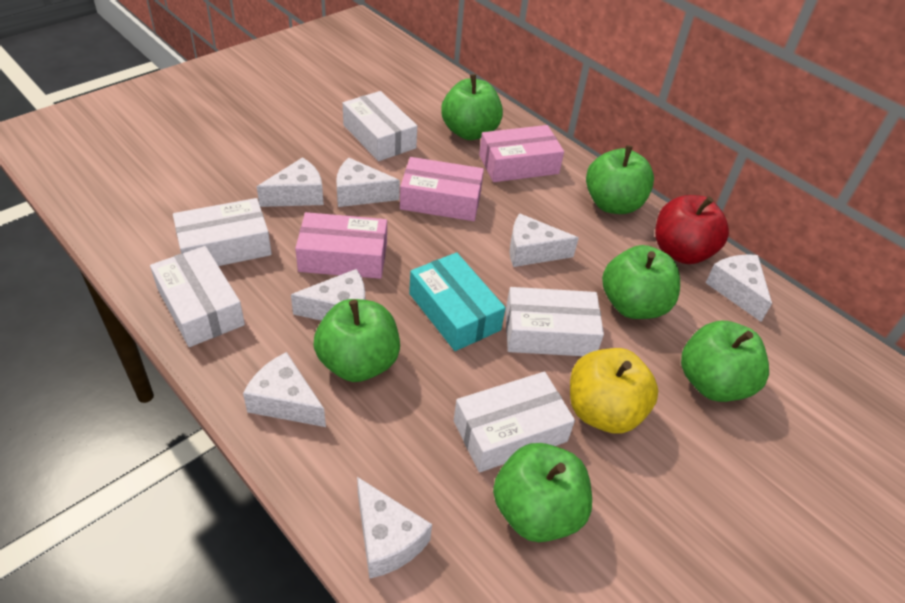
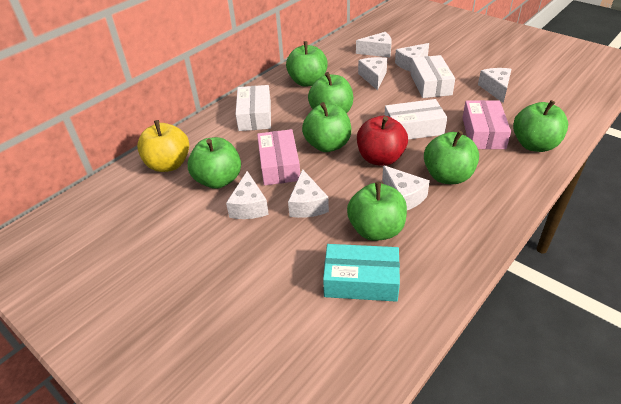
green apple: [313,299,400,382] [441,74,503,140] [493,443,592,542] [586,145,654,214] [602,245,680,319] [681,321,769,402] = 6 -> [187,137,241,189] [286,41,328,86] [302,102,351,152] [308,72,353,113] [347,182,407,241] [424,131,479,184] [513,100,568,152] = 7
pink box: [295,212,387,279] [400,157,484,221] [479,125,564,182] = 3 -> [257,129,300,185] [462,100,511,149] = 2
white box: [150,246,245,347] [173,198,272,266] [343,91,417,161] [454,372,575,472] [506,287,604,356] = 5 -> [235,85,271,131] [384,99,447,140] [410,55,455,98] = 3

